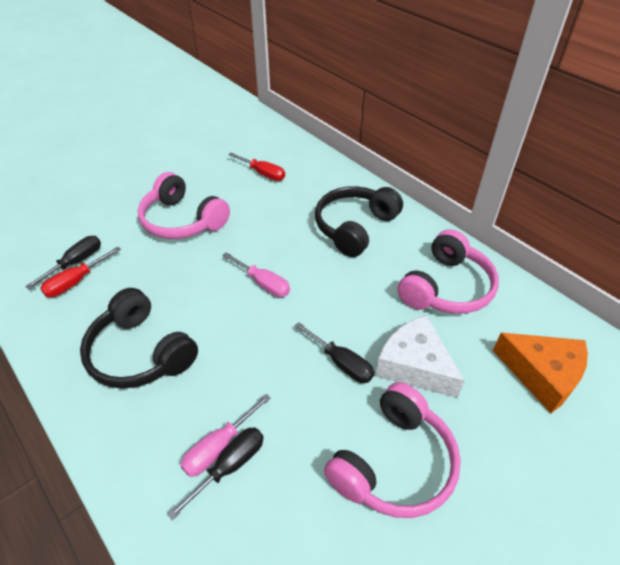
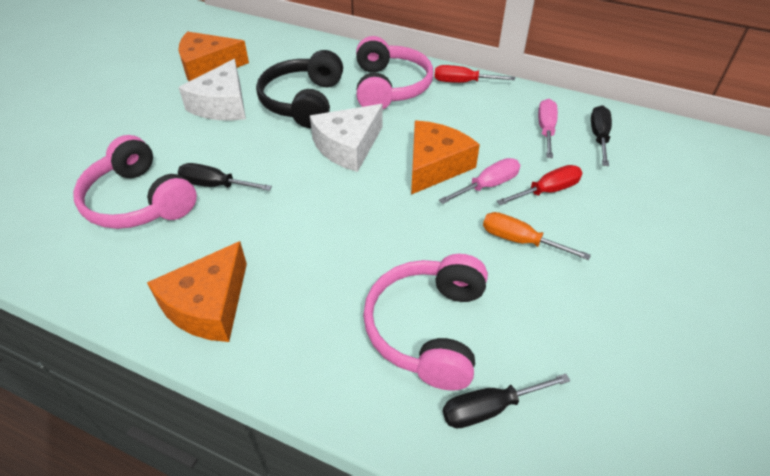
black headphones: [80,288,198,389] [315,186,403,257] = 2 -> [256,50,343,129] = 1
orange cheese: [493,333,588,413] = 1 -> [147,241,247,342] [178,31,249,81] [411,121,480,195] = 3
orange screwdriver: none = 0 -> [483,212,591,260] = 1
white cheese: [375,315,465,398] = 1 -> [178,59,246,121] [310,104,383,172] = 2

